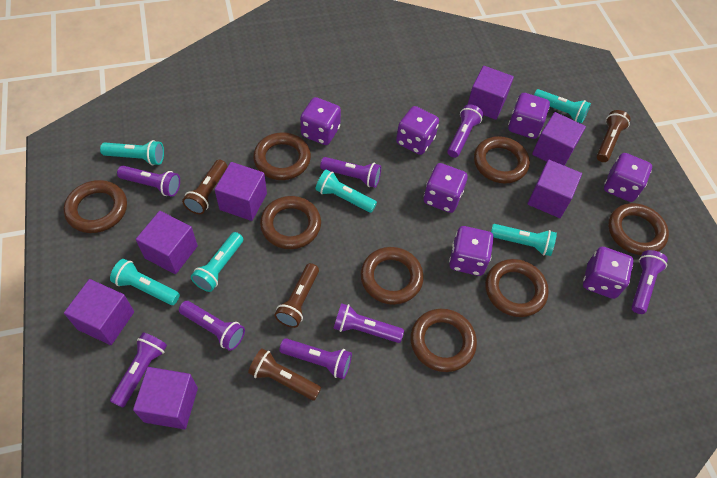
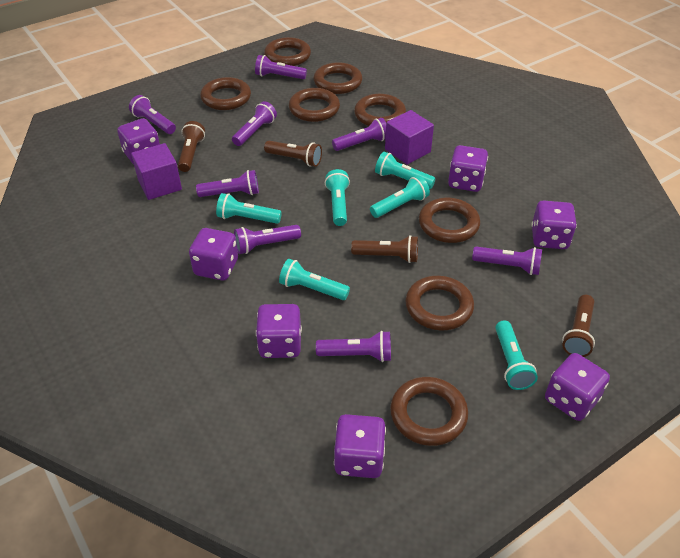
purple cube: [64,279,134,345] [133,367,198,429] [136,211,198,274] [215,162,267,221] [467,66,514,120] [527,160,582,218] [532,112,586,166] = 7 -> [131,143,182,200] [385,110,434,165] = 2

